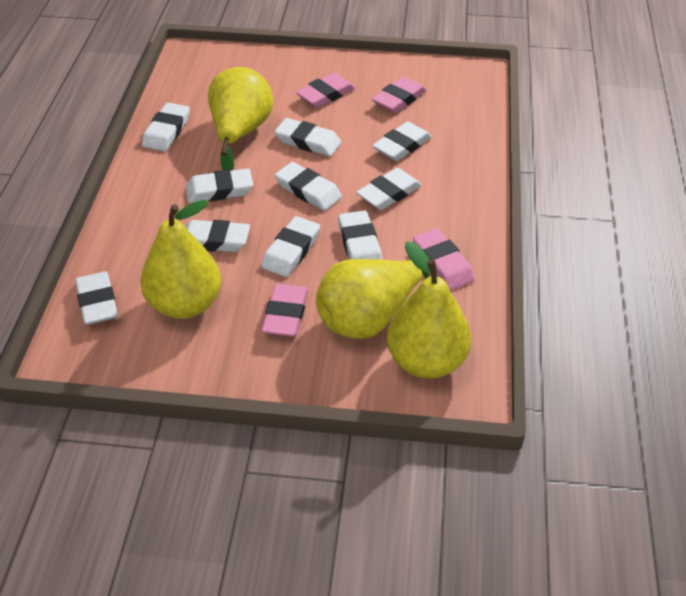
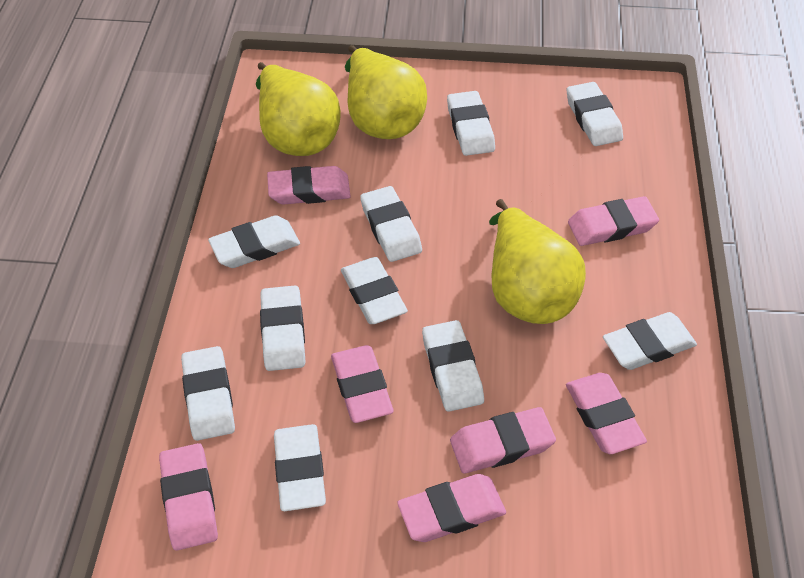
pink eraser: [262,284,308,337] [296,73,355,108] [372,77,426,113] [413,228,475,290] = 4 -> [159,443,218,551] [267,166,351,205] [331,345,394,423] [397,474,506,542] [450,407,556,473] [566,373,647,454] [568,196,659,246] = 7
yellow pear: [141,200,221,319] [208,67,273,171] [316,259,430,339] [387,241,471,379] = 4 -> [256,62,341,156] [345,45,427,139] [489,199,586,324] = 3

